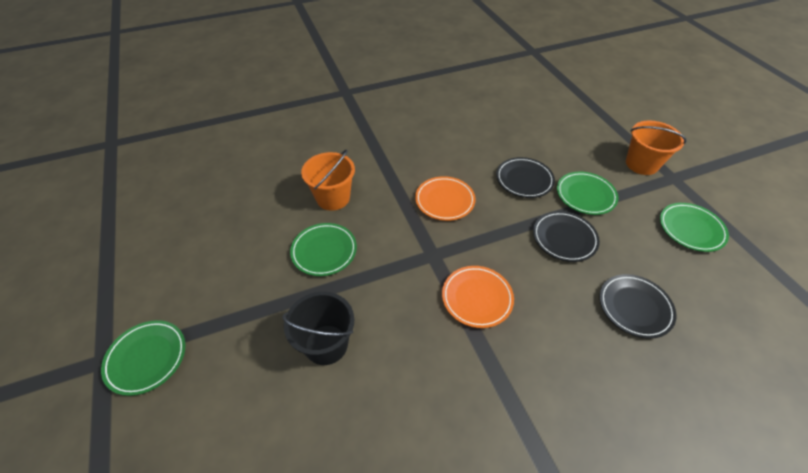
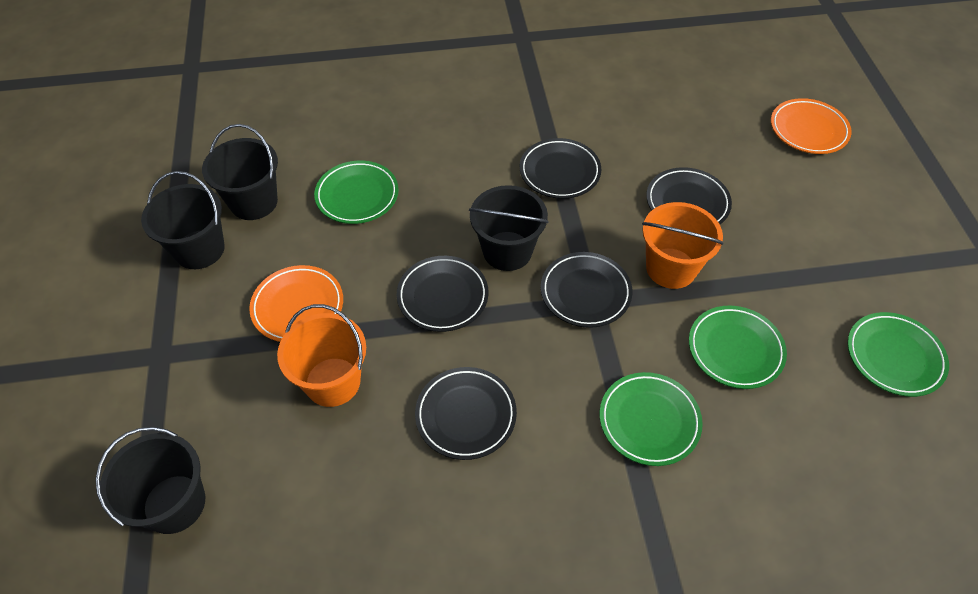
black bucket: [282,292,354,365] = 1 -> [95,427,205,534] [141,171,225,269] [202,124,278,220] [469,185,549,271] = 4
black plate: [496,157,555,198] [533,211,600,262] [599,274,677,339] = 3 -> [397,256,489,332] [415,367,517,460] [520,138,601,199] [541,252,632,328] [646,167,732,224] = 5

